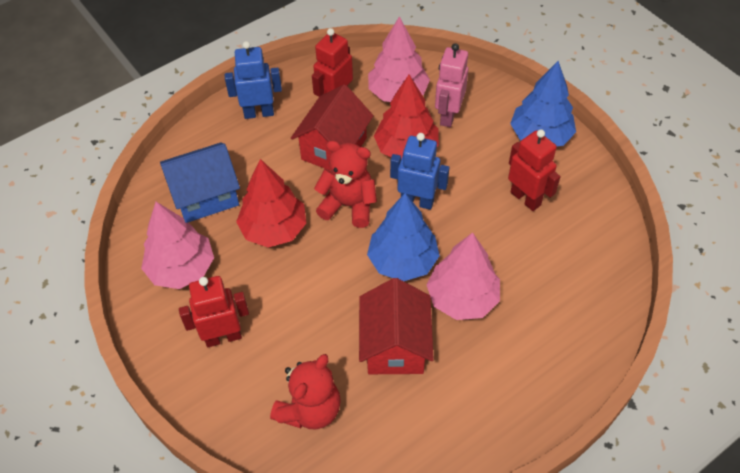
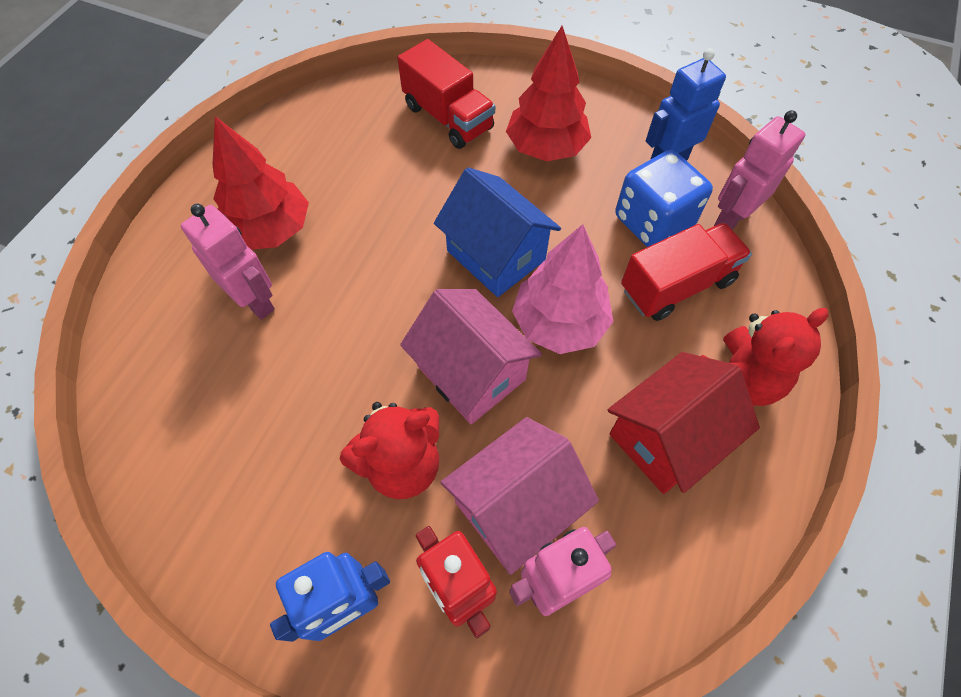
blue dice: none = 0 -> [615,150,713,247] = 1
blue tree: [367,193,440,281] [510,61,576,147] = 2 -> none = 0
pink house: none = 0 -> [400,289,542,424] [440,417,599,575] = 2
pink robot: [435,43,468,127] = 1 -> [181,204,275,320] [509,527,616,616] [714,110,806,230] = 3
pink tree: [141,202,214,289] [368,16,430,102] [427,233,500,320] = 3 -> [512,224,613,354] = 1
red house: [291,85,374,171] [359,278,434,374] = 2 -> [608,352,760,494] = 1
red robot: [179,276,249,347] [312,28,353,97] [508,129,560,211] = 3 -> [416,526,497,638] = 1
red truck: none = 0 -> [397,39,495,149] [621,222,752,321] = 2

